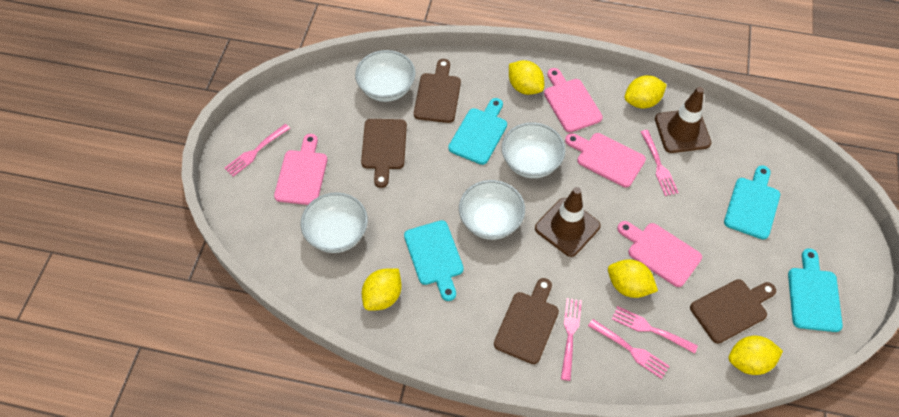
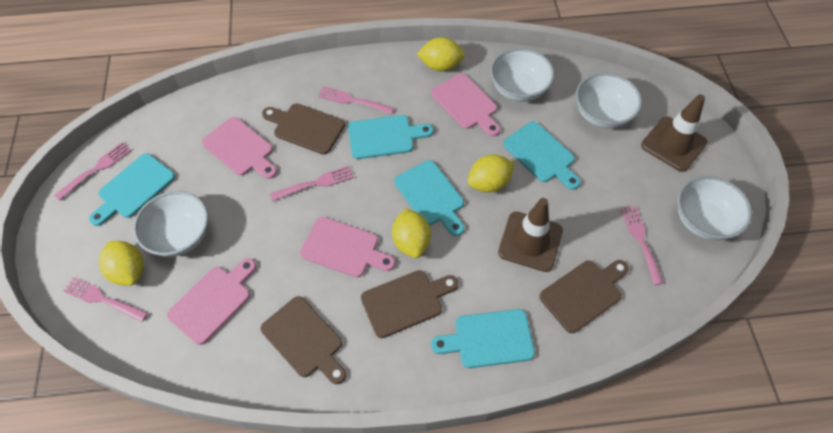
turquoise cutting board: [404,220,464,301] [448,98,507,165] [724,165,780,240] [788,248,843,332] = 4 -> [89,153,175,226] [348,115,433,159] [394,160,464,236] [431,309,535,368] [503,121,581,190] = 5
yellow lemon: [362,268,402,311] [509,60,544,95] [608,259,658,298] [624,75,667,109] [728,336,783,375] = 5 -> [99,241,144,286] [392,208,431,258] [417,37,465,71] [468,154,515,193] = 4

